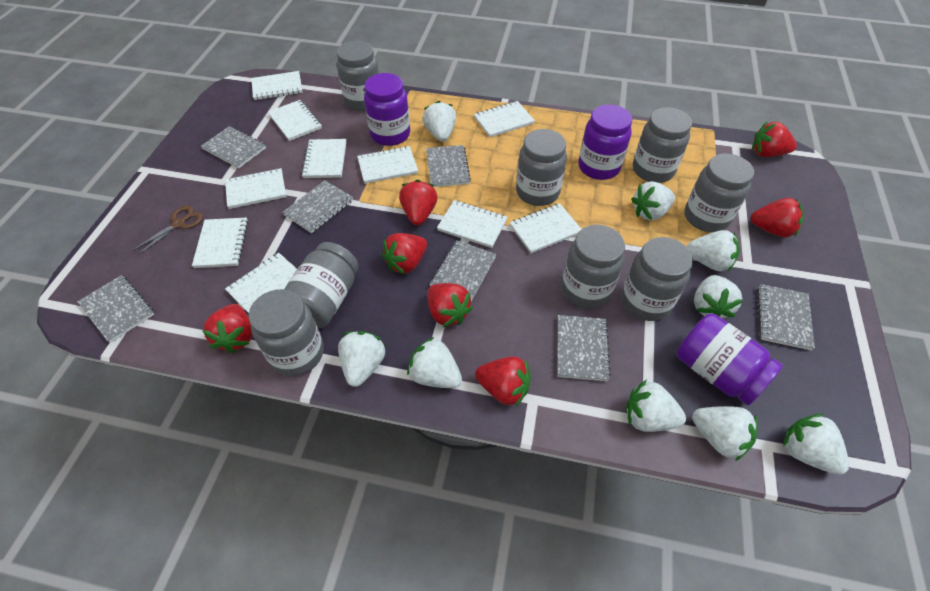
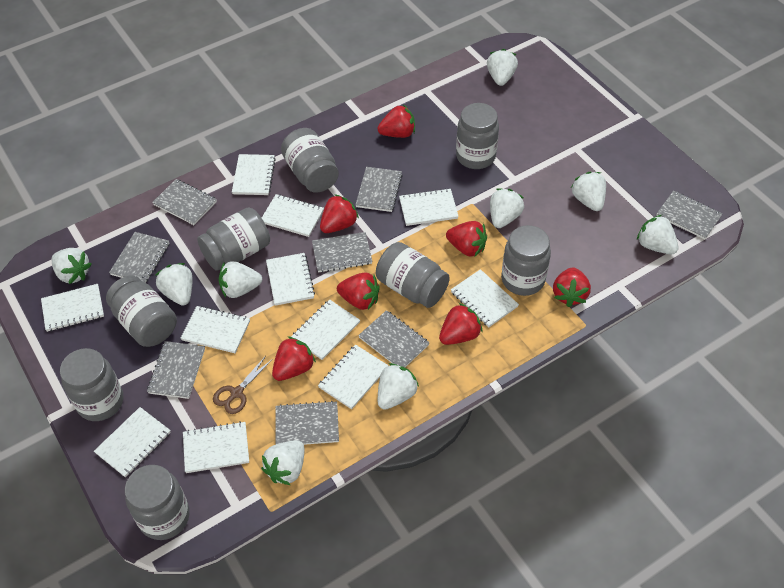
grey notebook: [77,275,154,343] [201,127,266,168] [282,180,353,233] [426,145,471,187] [430,241,496,301] [558,315,611,381] [757,284,815,350] = 7 -> [109,232,169,283] [147,341,205,399] [152,179,217,225] [275,401,339,445] [312,232,372,273] [355,167,403,212] [358,310,429,367] [656,191,722,239] = 8
purple jar: [364,73,410,146] [579,105,632,180] [677,313,783,405] = 3 -> none = 0
white notebook: [192,217,248,268] [225,168,286,209] [225,253,297,313] [251,71,303,100] [268,100,322,141] [301,139,347,178] [357,146,418,184] [437,200,508,248] [474,101,535,137] [510,203,582,253] = 10 -> [41,284,104,332] [94,407,171,477] [181,306,250,353] [183,421,249,473] [232,154,276,195] [262,194,324,237] [266,253,315,306] [291,299,360,360] [318,344,389,409] [399,188,459,226] [451,269,519,327] = 11

